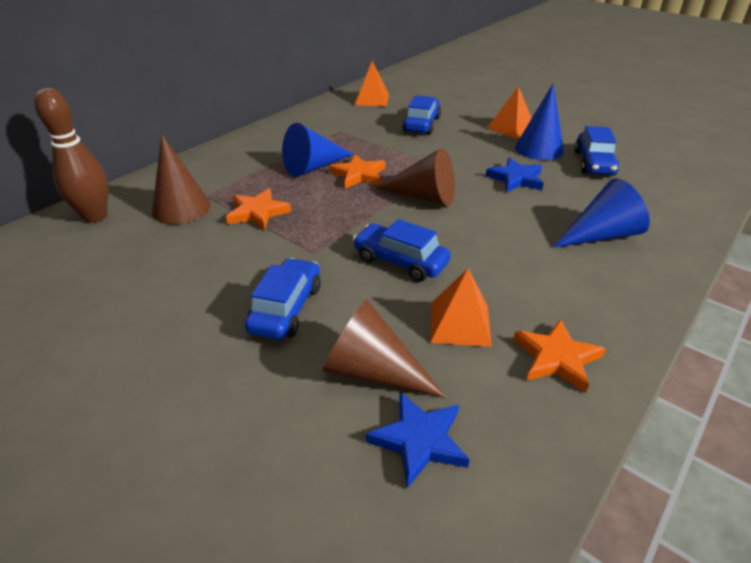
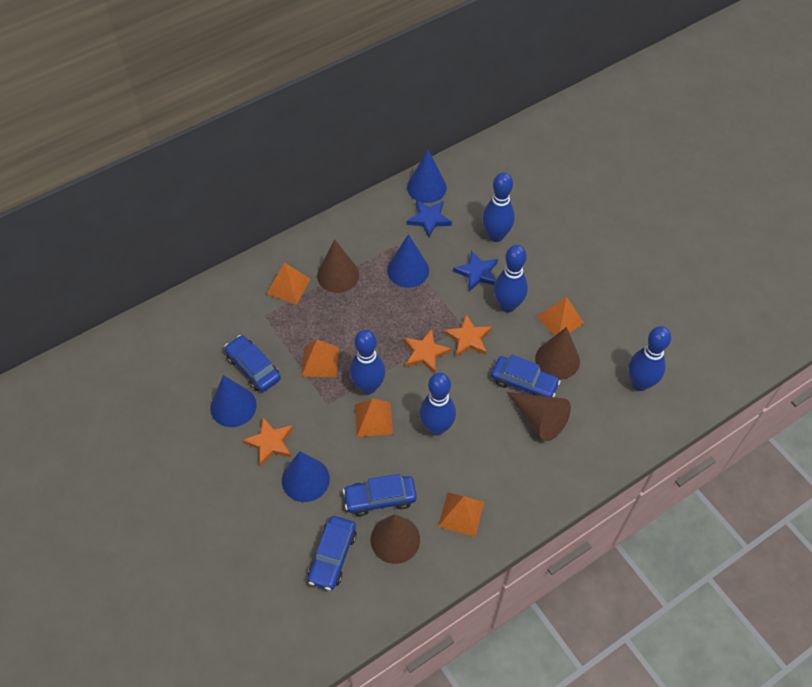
blue bowling pin: none = 0 -> [350,330,385,394] [419,373,456,436] [482,172,515,242] [494,245,528,312] [628,326,671,391] = 5
blue cone: [282,123,353,177] [515,83,564,160] [553,178,650,248] = 3 -> [210,375,257,427] [282,451,330,502] [387,234,429,288] [407,150,447,203] = 4
brown bowling pin: [34,88,108,223] = 1 -> none = 0
brown cone: [152,134,211,224] [322,299,446,398] [375,148,455,206] = 3 -> [317,239,359,293] [371,514,420,564] [507,392,571,441] [535,327,580,380] = 4
orange pyramid: [355,61,389,107] [431,268,492,347] [487,86,532,139] = 3 -> [267,263,310,305] [301,339,339,377] [355,399,393,437] [438,492,484,537] [537,297,584,336] = 5

